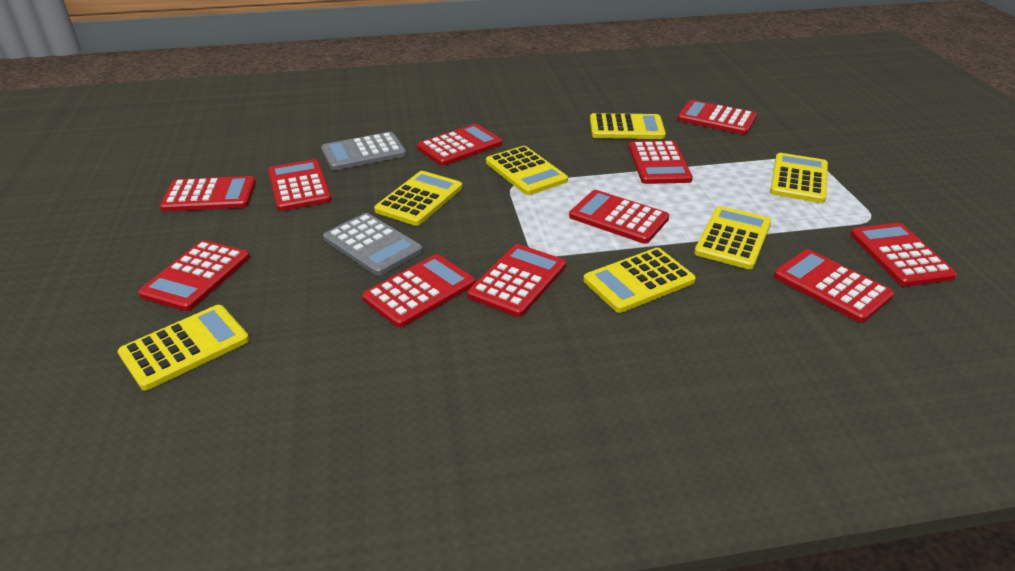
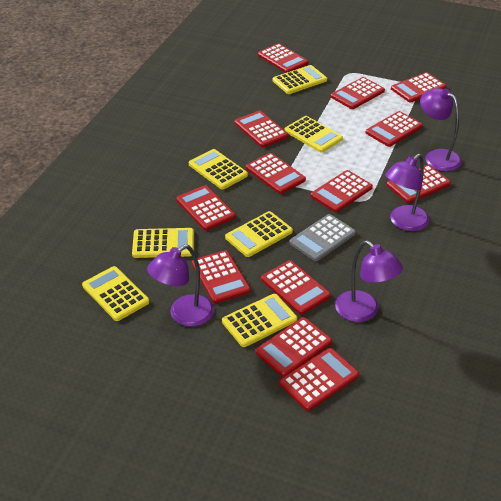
grey calculator: [321,132,406,170] [323,213,423,276] = 2 -> [289,214,356,261] = 1
purple lamp: none = 0 -> [147,244,214,327] [335,241,403,322] [385,154,429,231] [420,88,462,171] = 4
red calculator: [138,240,250,311] [160,176,256,212] [268,159,332,211] [362,254,475,328] [417,124,502,166] [467,244,566,317] [569,190,669,244] [629,140,693,184] [677,100,757,134] [774,249,894,323] [850,223,957,287] = 11 -> [176,185,236,231] [192,250,251,303] [235,110,289,148] [246,153,306,194] [256,317,332,377] [258,43,309,73] [261,260,331,315] [279,348,359,411] [311,170,373,212] [331,77,385,109] [366,111,423,147] [387,165,451,203] [391,72,446,103] = 13

